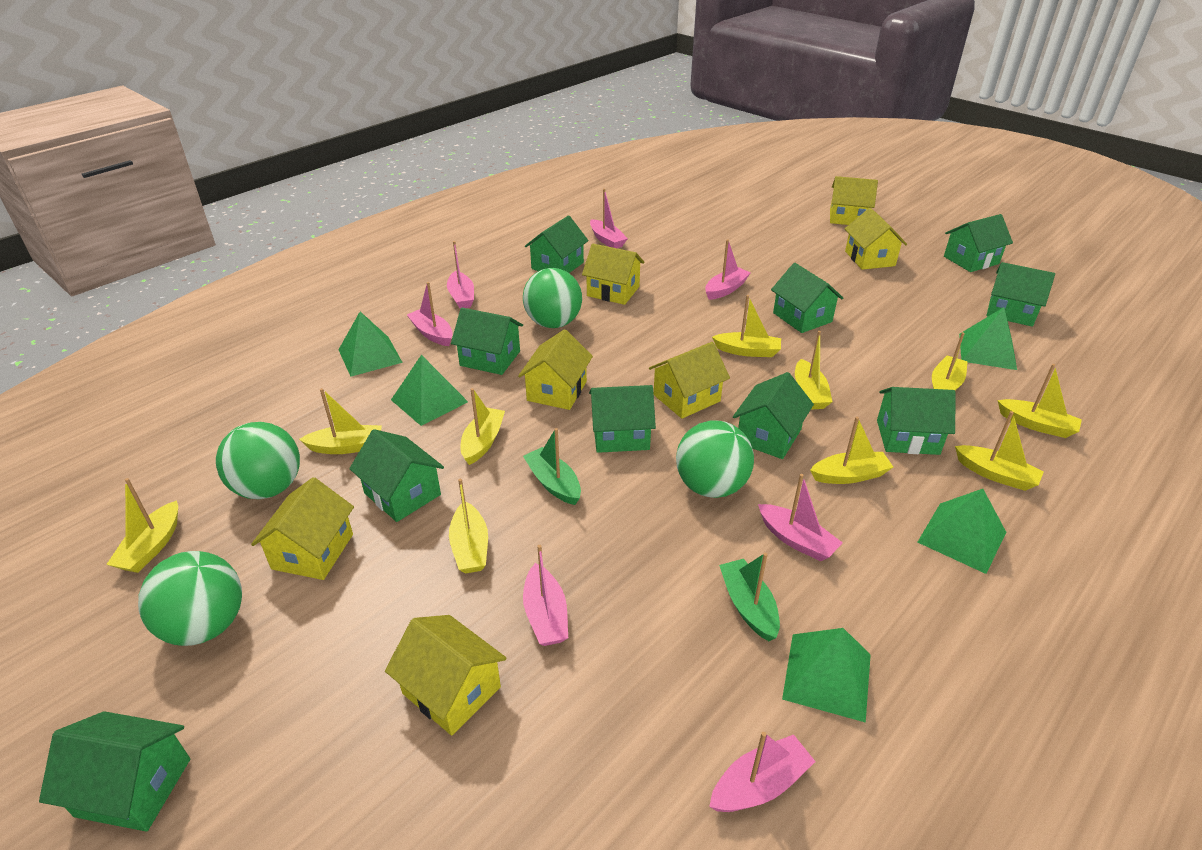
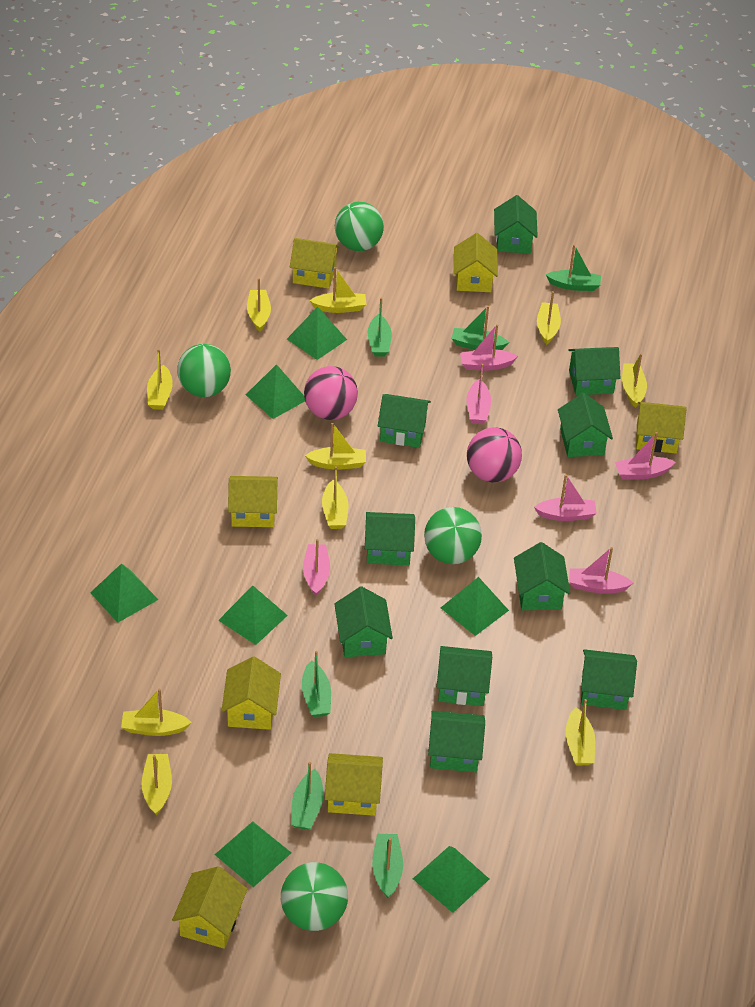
green boat: [523,428,581,505] [719,553,780,641] = 2 -> [291,762,324,830] [302,651,331,717] [368,297,392,357] [372,834,403,898] [451,306,509,350] [546,245,601,291] = 6
green pyramid: [338,312,403,377] [391,355,468,426] [782,628,871,723] [918,489,1006,574] [959,307,1017,370] = 5 -> [90,563,158,623] [215,821,291,887] [218,586,288,645] [246,364,305,419] [287,307,347,360] [413,846,489,913] [441,577,509,636] = 7
pink ball: none = 0 -> [304,366,358,420] [467,427,522,483] = 2
pink boat: [407,282,453,346] [447,241,474,309] [523,545,568,646] [590,189,628,248] [705,239,751,300] [709,732,816,812] [758,474,843,561] = 7 -> [303,539,330,596] [460,324,518,370] [466,364,491,424] [534,474,597,521] [569,547,633,594] [615,432,675,480] = 6

